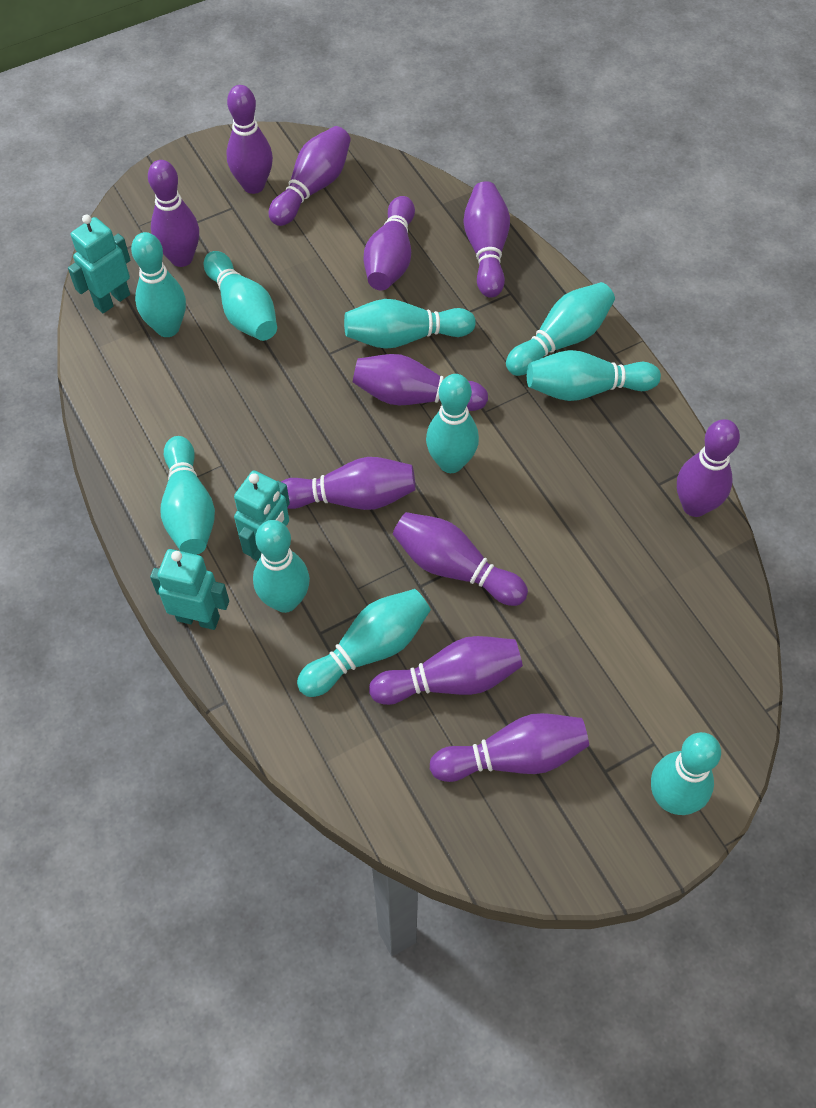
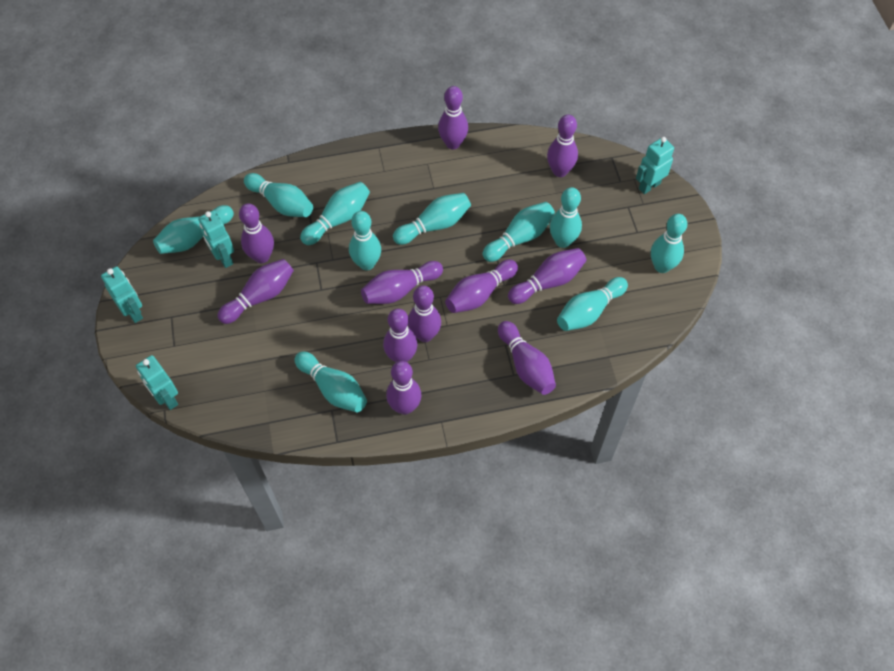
turquoise robot: [68,215,130,313] [150,549,229,630] [234,471,290,561] = 3 -> [101,266,143,323] [136,355,178,410] [198,210,234,268] [636,137,674,194] = 4

